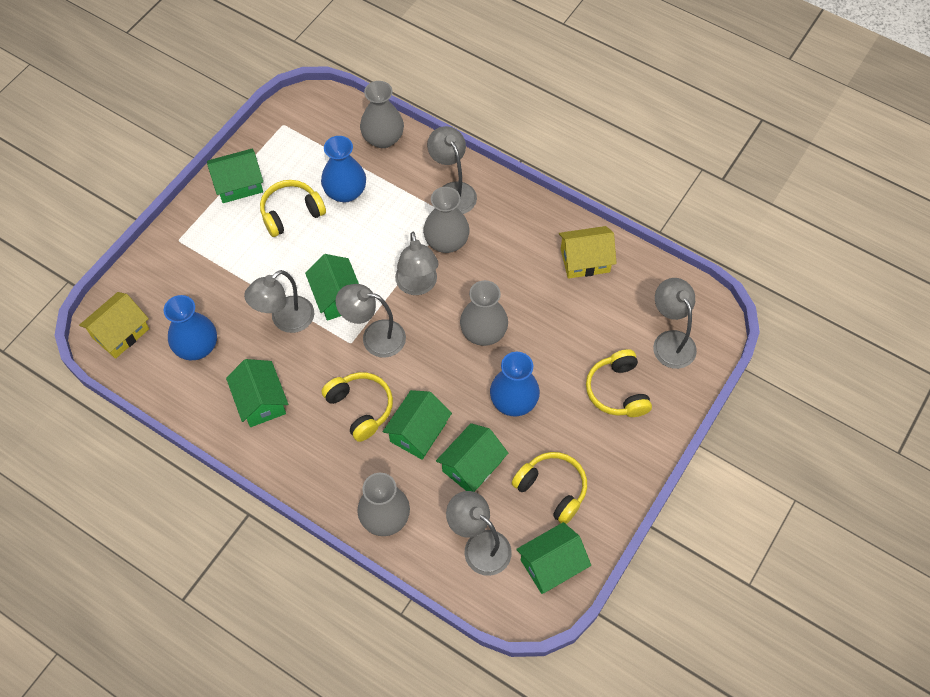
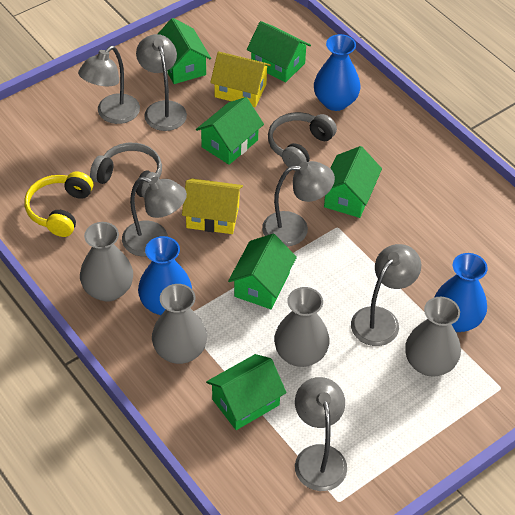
grey headphones: none = 0 -> [90,143,162,197] [268,112,337,171] = 2
yellow headphones: [260,180,326,237] [322,372,393,442] [512,452,587,524] [586,349,652,417] = 4 -> [24,171,93,237] = 1

